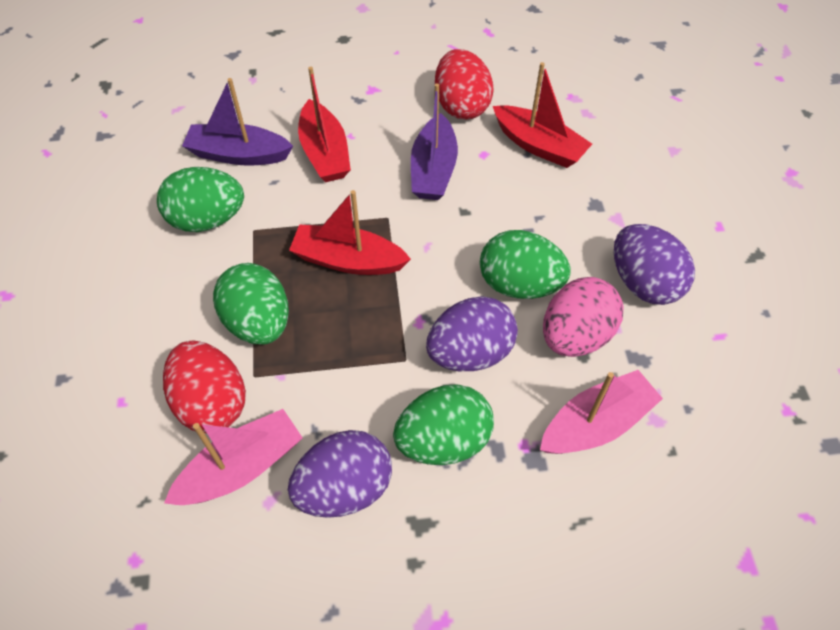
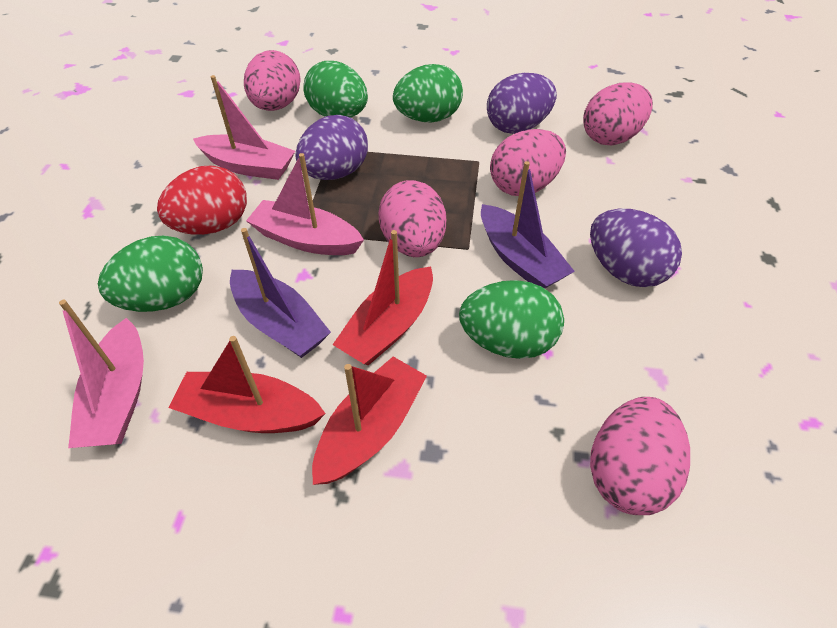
pink boat: [164,409,303,505] [540,370,663,454] = 2 -> [59,300,144,448] [193,75,295,180] [246,153,364,255] = 3
pink egg: [543,277,624,357] = 1 -> [244,50,301,111] [378,180,446,257] [490,129,566,196] [583,82,653,145] [590,397,690,515] = 5
red egg: [163,340,246,433] [435,49,494,119] = 2 -> [157,165,247,235] = 1

